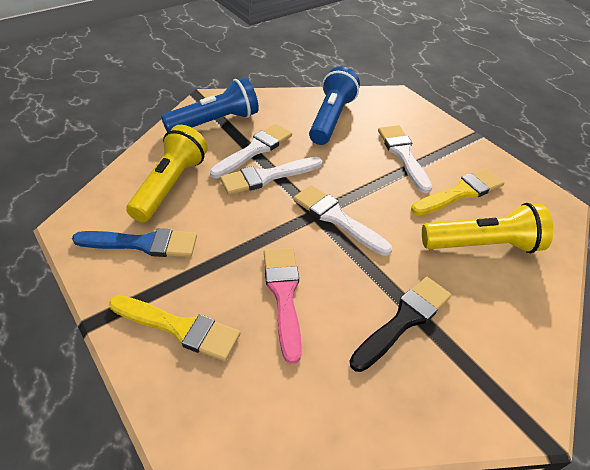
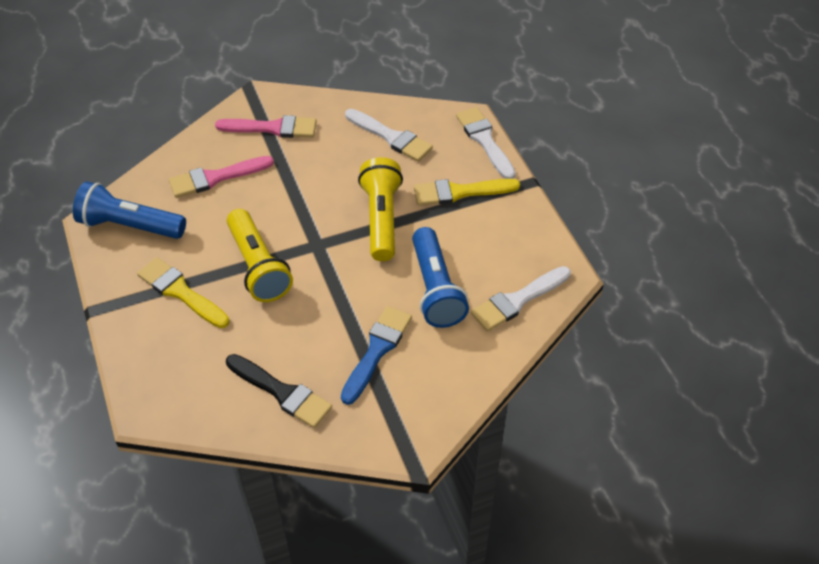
pink brush: [264,248,302,364] = 1 -> [169,156,274,198] [215,115,317,138] = 2
white brush: [210,124,292,178] [220,157,323,195] [293,185,392,256] [378,125,432,193] = 4 -> [345,109,433,162] [456,107,516,179] [471,266,571,331] = 3

